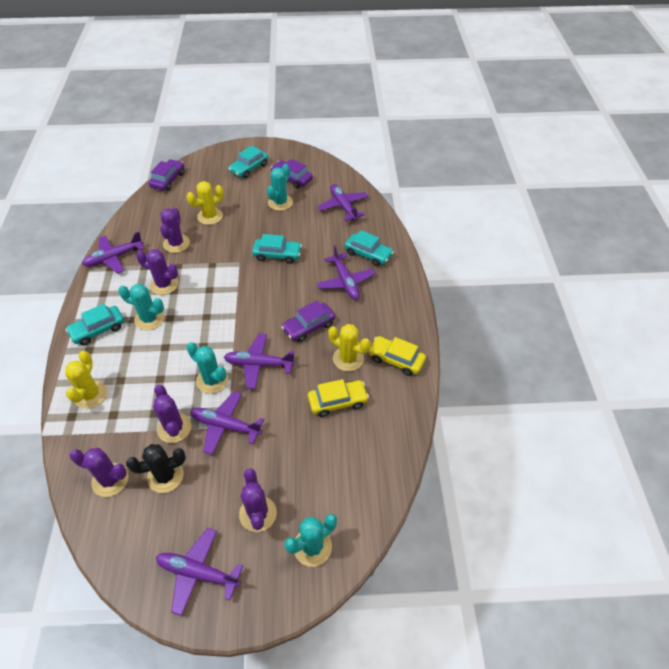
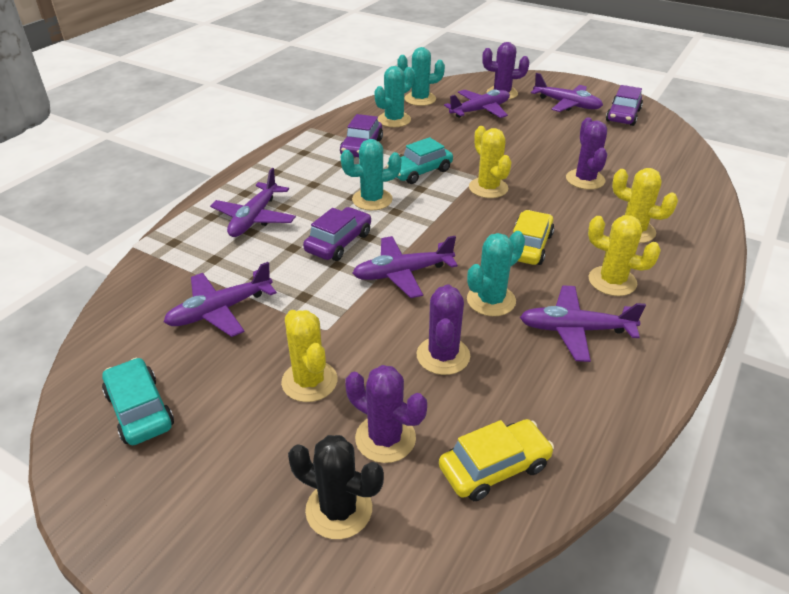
purple cactus: [70,448,129,497] [136,249,178,295] [153,385,191,443] [160,208,190,253] [239,468,277,532] = 5 -> [345,365,427,463] [417,285,470,375] [482,42,529,100] [566,117,607,190] = 4
turquoise car: [66,304,124,345] [228,145,269,178] [252,234,302,264] [344,230,394,266] = 4 -> [102,358,174,445] [386,137,453,184] = 2
yellow cactus: [65,351,107,409] [187,181,224,225] [328,324,371,371] = 3 -> [281,310,337,402] [469,126,512,198] [588,215,661,296] [612,168,678,243] = 4

